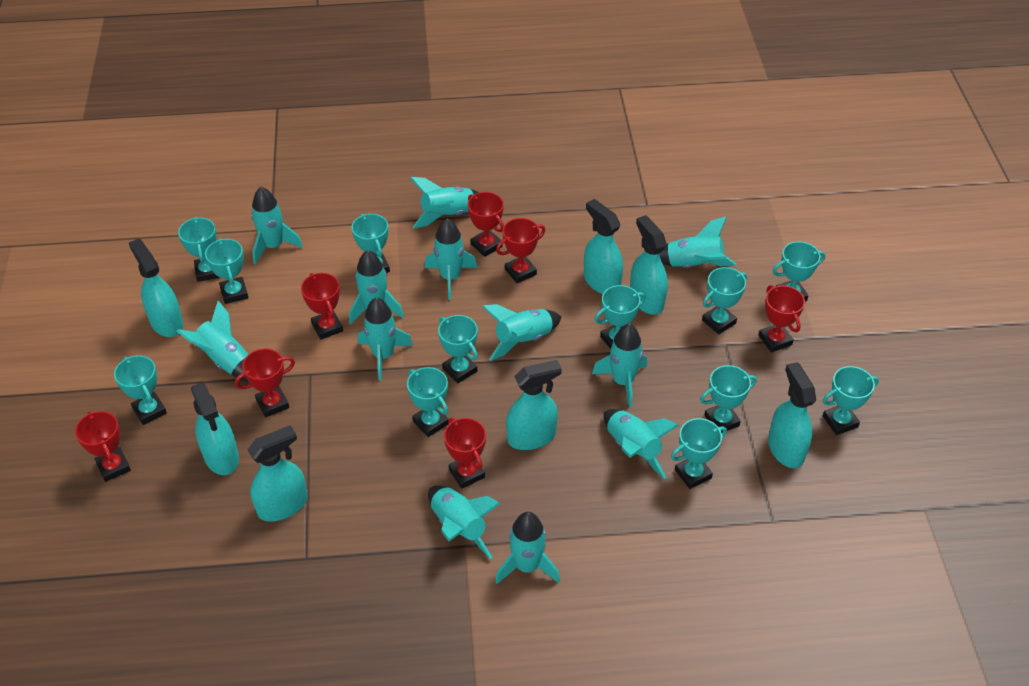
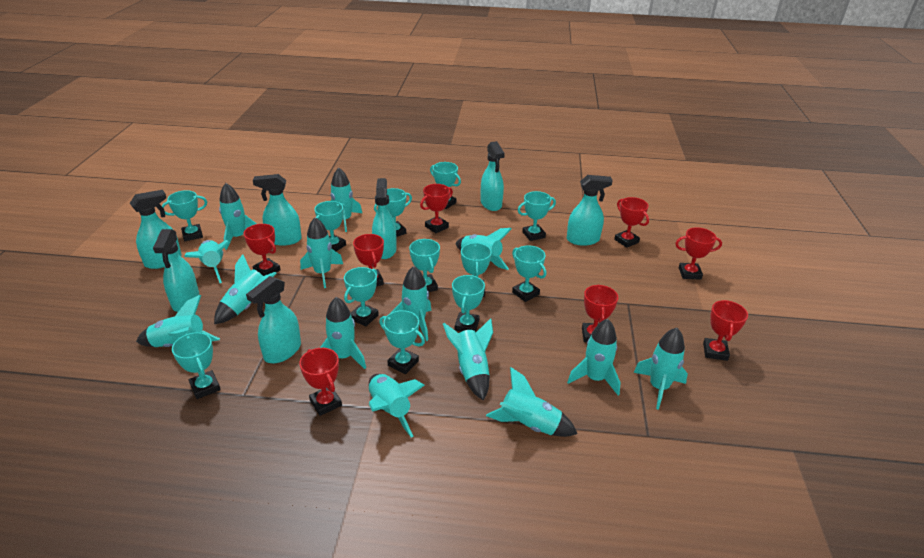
red trophy: [75,411,131,482] [235,348,295,418] [301,273,343,340] [444,418,486,489] [468,192,504,257] [496,218,545,283] [759,285,805,352] = 7 -> [244,224,280,276] [299,348,342,416] [353,234,384,286] [420,184,453,233] [582,284,618,342] [614,197,649,248] [675,227,722,280] [703,300,748,361] = 8
turquoise rocket: [176,301,249,382] [251,187,303,265] [349,250,404,324] [358,297,413,381] [410,177,480,229] [425,218,477,300] [428,486,501,559] [482,304,561,361] [495,512,560,584] [592,324,647,407] [603,409,679,479] [659,216,736,268] = 12 -> [136,295,220,347] [185,240,230,283] [214,254,277,324] [219,183,257,250] [300,217,343,288] [320,297,366,369] [330,167,362,232] [369,374,425,438] [391,266,431,341] [443,318,493,401] [455,228,512,270] [486,367,578,437] [567,319,621,395] [633,328,688,410] = 14

